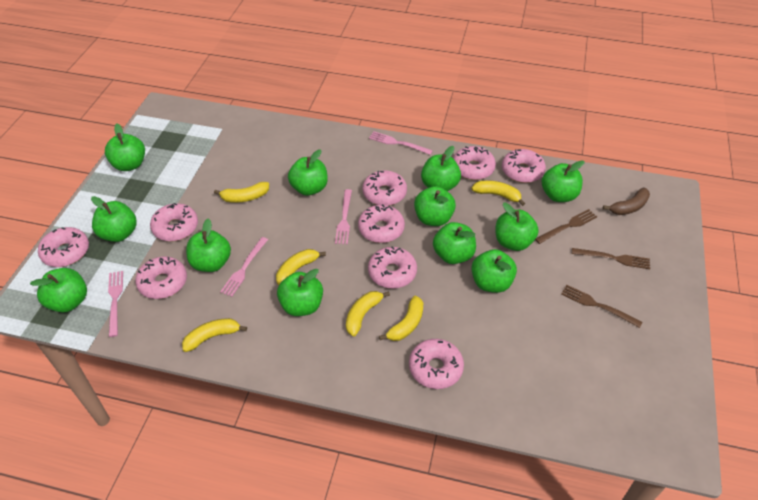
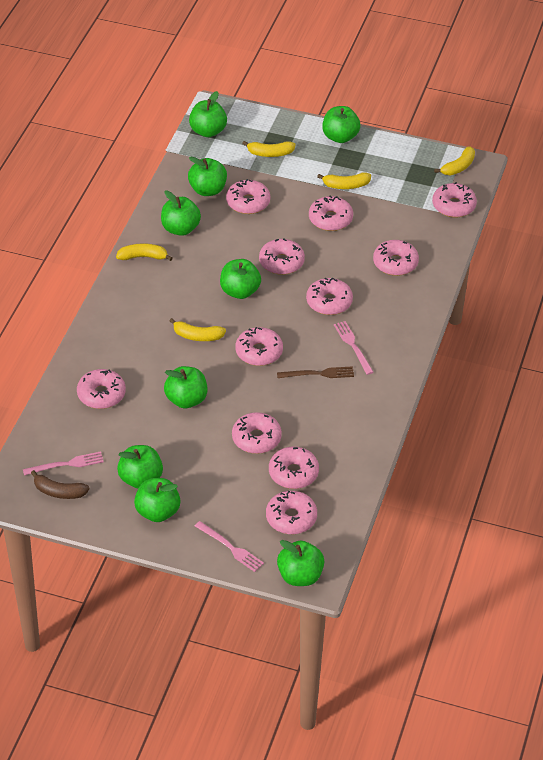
brown fork: [535,209,597,244] [561,285,642,328] [572,248,650,269] = 3 -> [277,366,354,378] = 1
green apple: [30,268,87,313] [91,196,137,242] [105,124,145,171] [186,219,231,272] [277,269,323,316] [288,149,328,196] [414,186,456,226] [421,146,461,191] [433,222,476,264] [471,249,517,293] [496,203,539,251] [542,160,585,202] = 12 -> [117,445,163,488] [134,478,181,522] [161,190,201,236] [164,366,207,408] [188,157,227,196] [189,91,227,137] [220,259,261,299] [277,540,324,586] [322,106,360,143] = 9
pink donut: [38,227,89,267] [135,256,187,299] [150,203,198,242] [358,204,405,243] [363,170,407,206] [368,246,417,289] [409,339,464,389] [453,146,496,180] [502,149,546,183] = 9 -> [77,369,126,409] [226,179,270,214] [232,412,282,454] [235,327,283,366] [259,239,305,275] [266,491,317,534] [269,447,319,489] [306,277,353,315] [309,196,353,231] [373,240,419,276] [432,182,477,218] = 11
pink fork: [108,271,123,337] [220,237,268,297] [335,189,352,244] [369,131,433,155] = 4 -> [23,451,104,476] [195,521,264,572] [334,321,374,375] = 3
yellow banana: [182,318,247,352] [214,182,269,203] [276,249,326,285] [346,291,390,336] [379,296,423,341] [472,180,525,206] = 6 -> [116,243,173,261] [169,318,226,341] [242,141,296,157] [317,172,371,189] [434,146,475,175] = 5

